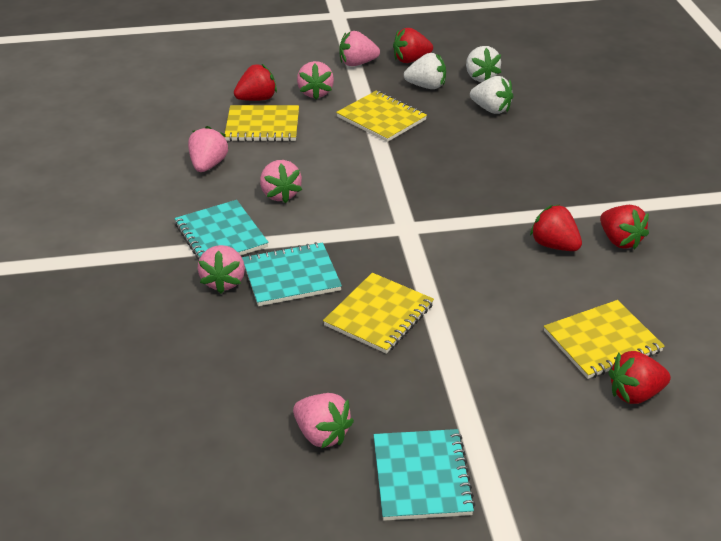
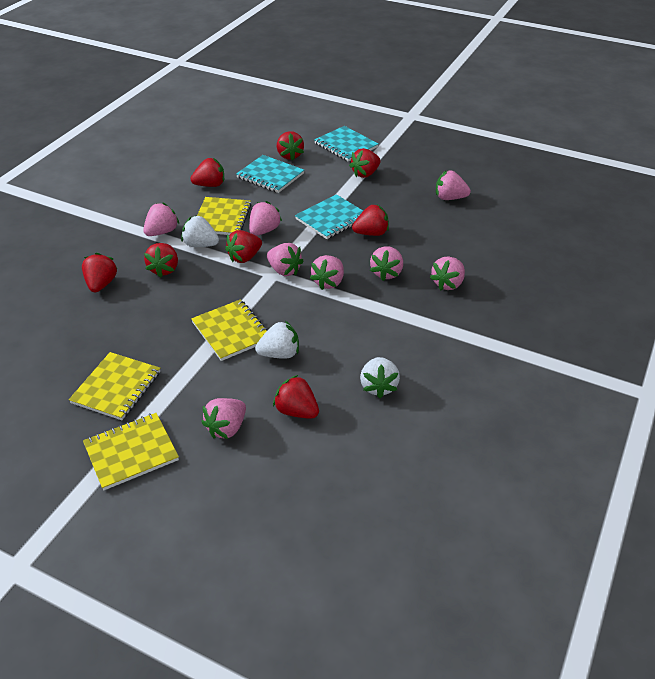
pink strawberry: [188,126,229,172] [198,245,245,293] [260,160,302,203] [293,393,354,448] [297,61,334,100] [339,31,380,66] = 6 -> [143,202,179,236] [201,398,246,439] [249,201,282,236] [267,243,304,276] [310,255,344,290] [370,246,403,281] [430,256,465,291] [436,171,471,200] = 8
red strawberry: [234,64,277,101] [393,28,433,63] [530,204,582,251] [600,205,649,250] [608,351,671,404] = 5 -> [82,253,117,292] [144,243,178,278] [191,158,224,187] [225,230,262,263] [273,375,319,419] [277,131,304,161] [349,148,381,178] [352,205,389,236] = 8

